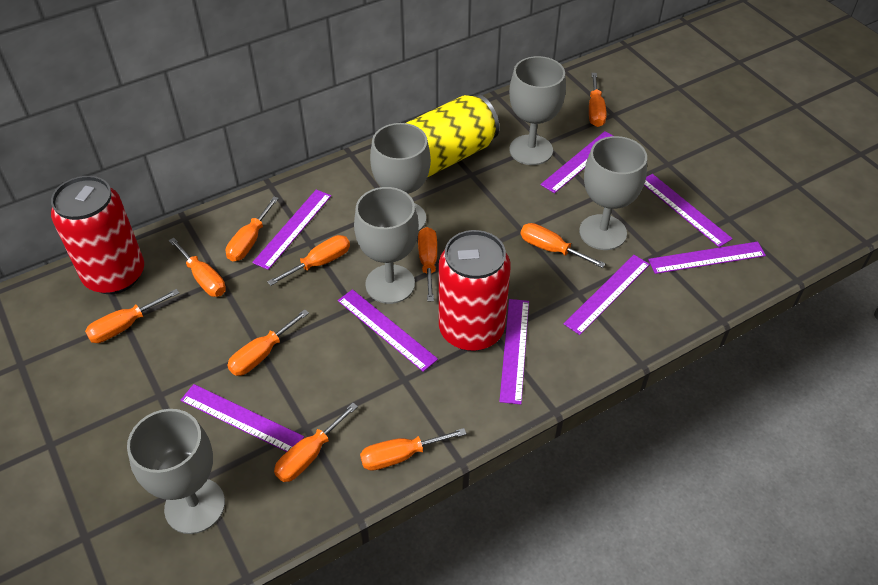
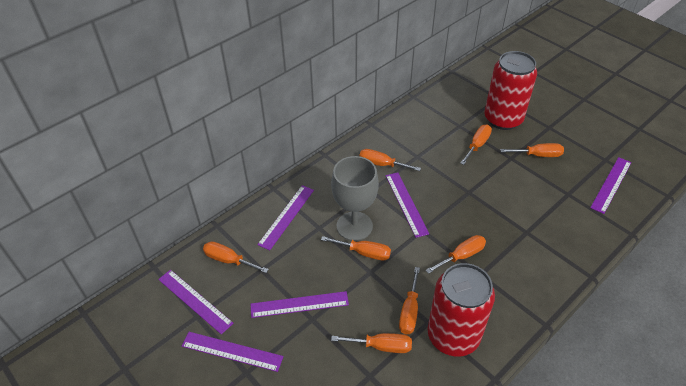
grey goblet: [127,409,225,534] [354,187,419,304] [370,123,431,232] [509,56,566,165] [579,136,647,250] = 5 -> [331,156,379,241] = 1
orange screwdriver: [85,289,179,343] [169,238,226,297] [226,197,279,262] [227,309,309,376] [267,235,350,286] [274,403,358,482] [360,428,466,471] [418,227,437,301] [520,223,605,268] [589,73,606,127] = 10 -> [203,241,269,273] [321,236,391,261] [331,333,412,353] [359,149,421,171] [399,267,420,334] [425,235,486,274] [460,125,492,165] [500,143,564,157] = 8
purple ruler: [181,384,304,452] [252,190,331,270] [338,289,438,372] [499,299,529,405] [540,131,613,193] [564,255,650,335] [644,174,733,247] [648,242,766,274] = 8 -> [158,270,233,334] [182,332,284,372] [251,291,349,318] [257,185,314,250] [386,172,429,238] [590,157,632,214] = 6
yellow can: [406,94,499,178] = 1 -> none = 0

